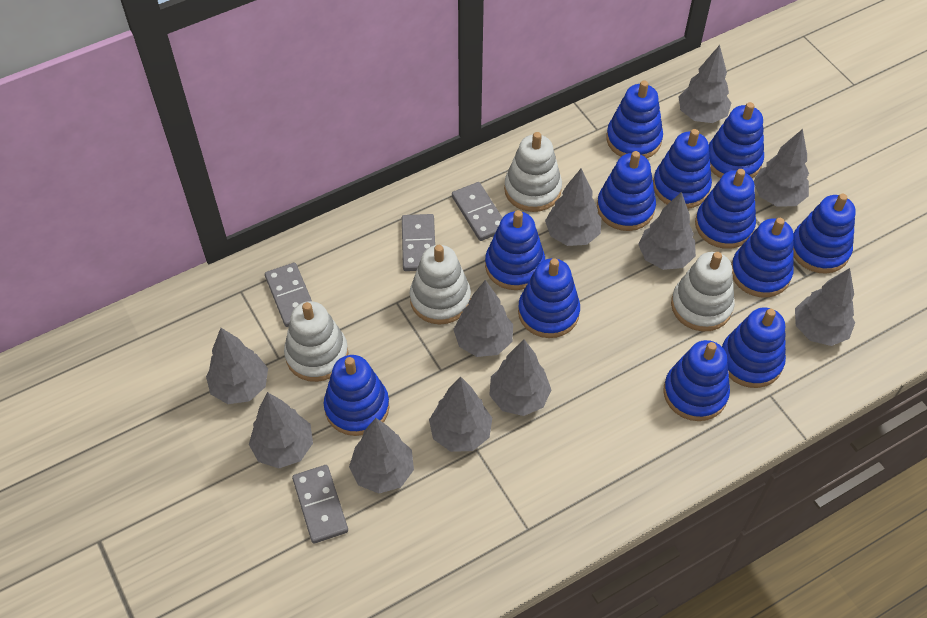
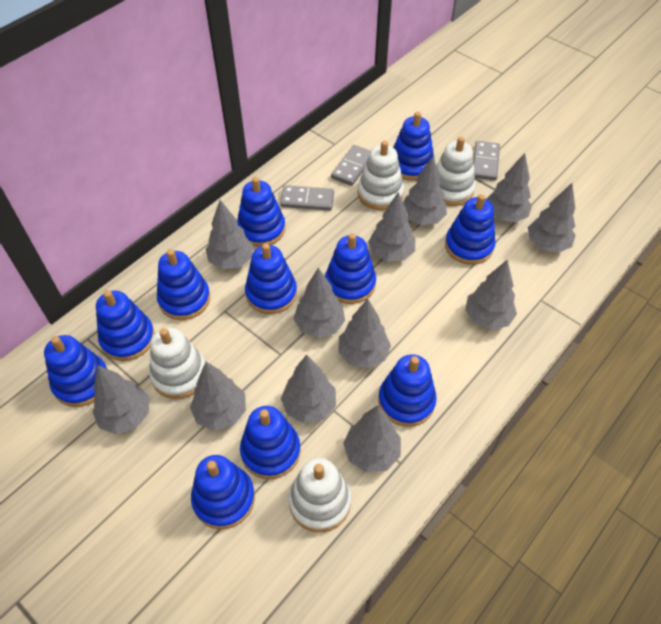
blue stacking toy: [324,355,389,436] [485,210,545,290] [518,258,580,338] [597,151,656,231] [606,80,663,158] [653,129,712,209] [663,340,730,421] [695,169,756,249] [709,102,764,178] [722,308,786,388] [731,218,794,297] [793,194,856,274] = 12 -> [44,335,107,407] [96,290,155,361] [157,249,210,320] [191,455,255,529] [237,177,285,247] [240,406,301,479] [245,243,297,314] [325,233,376,304] [378,354,437,427] [393,112,435,181] [445,194,496,265] = 11
grey domino: [265,262,312,327] [292,465,348,543] [402,214,435,271] [452,182,503,241] = 4 -> [280,185,334,211] [331,145,371,186] [473,141,500,181] = 3
grey tree: [206,328,268,404] [249,392,313,468] [349,418,414,493] [429,377,492,452] [453,280,513,357] [489,339,551,416] [545,168,601,246] [638,192,696,270] [679,45,731,123] [754,129,809,207] [795,268,855,346] = 11 -> [93,365,149,434] [190,362,246,431] [205,200,254,269] [281,354,336,424] [294,268,345,338] [338,298,391,368] [343,405,401,473] [368,192,415,262] [403,156,447,225] [465,260,517,330] [486,153,532,222] [528,183,576,253] = 12

